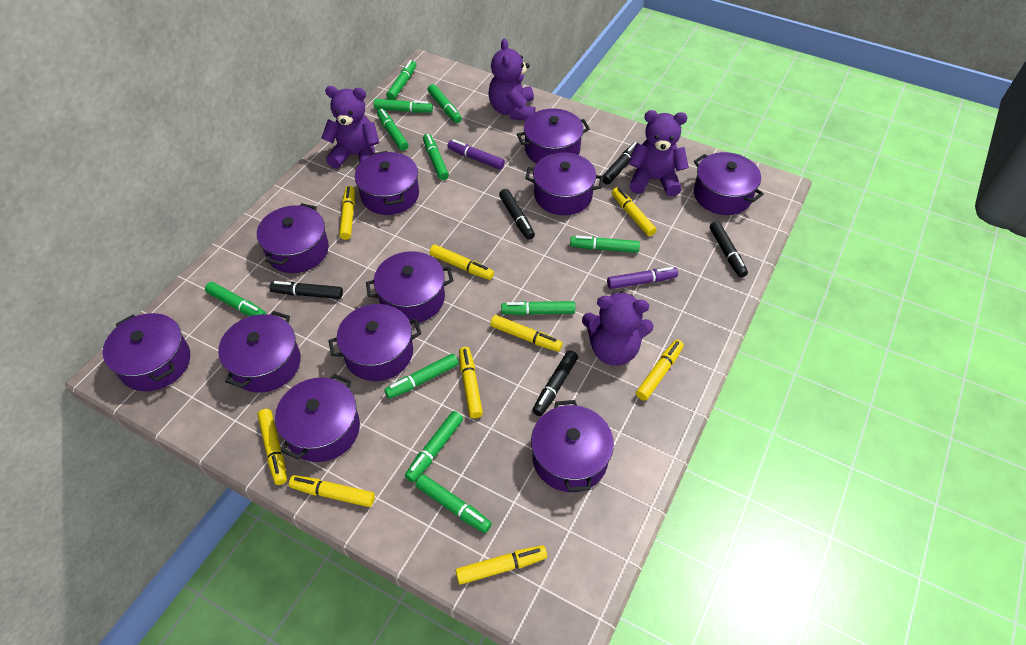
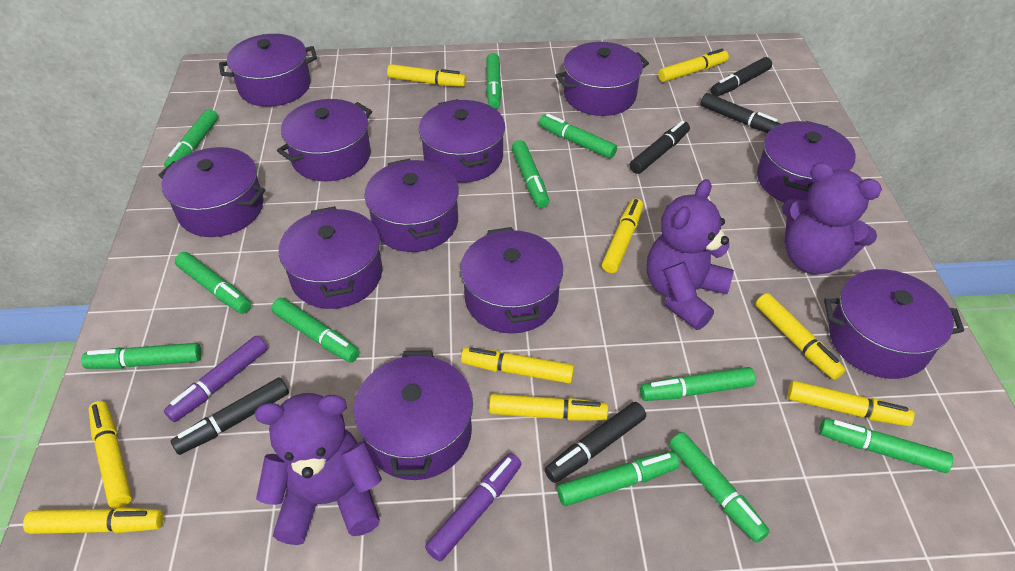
purple teddy bear: [321,86,379,169] [488,39,536,121] [582,291,653,366] [628,110,689,197] = 4 -> [255,393,382,545] [647,179,734,330] [782,162,882,274] = 3

